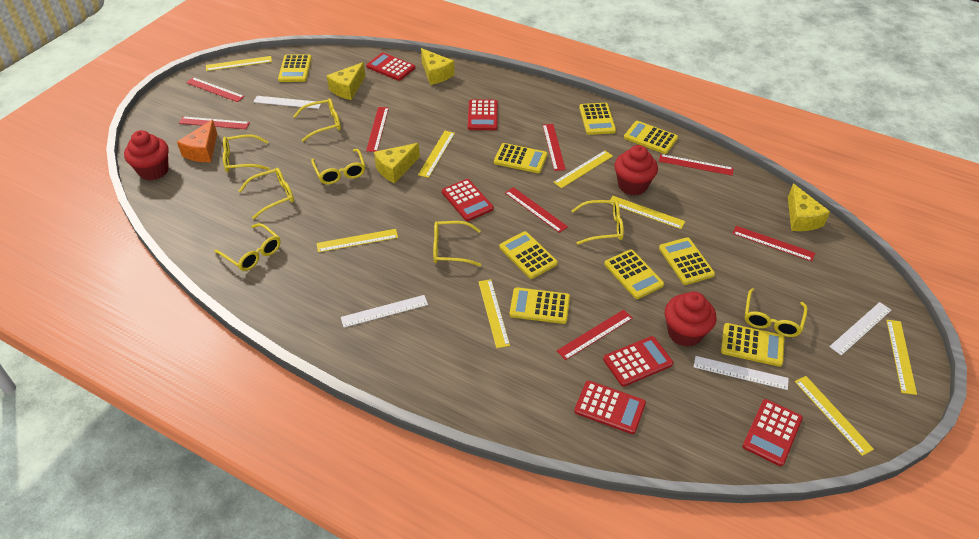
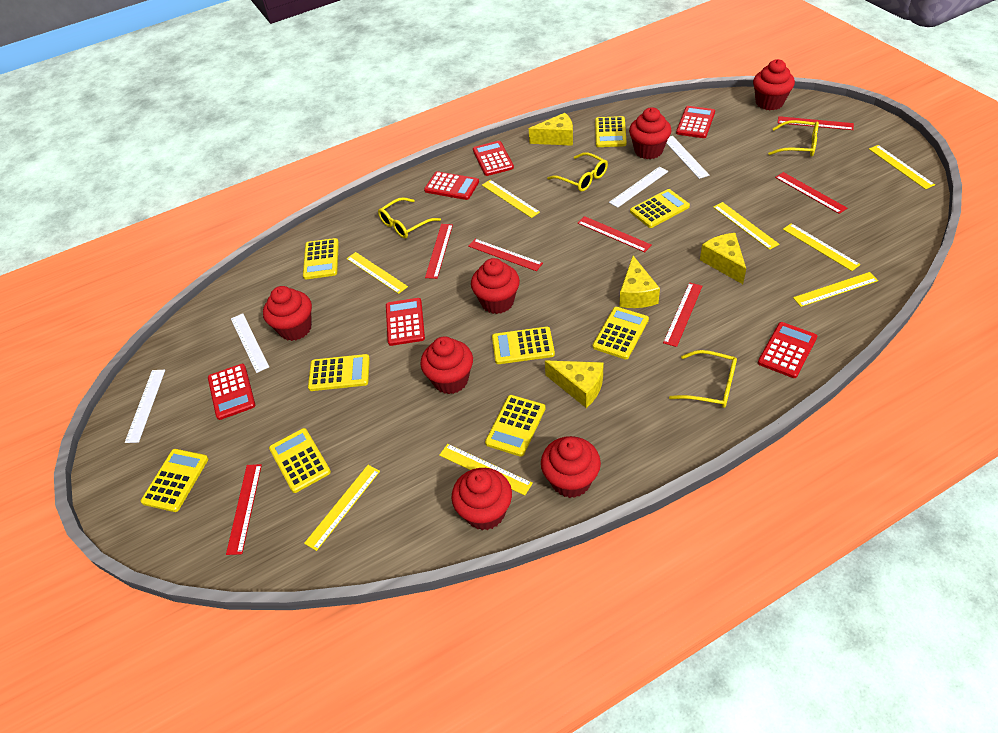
orange cheese: [177,119,217,162] = 1 -> none = 0
red cupcake: [124,130,169,181] [614,145,658,196] [665,291,716,347] = 3 -> [263,286,312,341] [420,336,473,394] [452,468,512,530] [471,258,520,314] [541,436,601,498] [629,107,672,159] [753,59,795,110] = 7
red ruler: [179,116,250,129] [186,77,245,102] [366,107,389,152] [505,187,568,233] [543,124,566,171] [557,310,633,360] [659,154,734,176] [732,226,815,261] = 8 -> [226,464,262,555] [425,224,453,279] [468,239,543,271] [578,216,652,252] [663,282,702,347] [775,172,847,214] [778,116,854,130] = 7
yellow glasses: [214,223,281,271] [223,135,270,172] [239,168,294,219] [293,98,341,142] [311,149,365,184] [433,221,481,266] [572,200,624,245] [745,288,808,337] = 8 -> [378,197,441,238] [547,152,608,192] [669,350,737,408] [768,120,819,157] = 4

